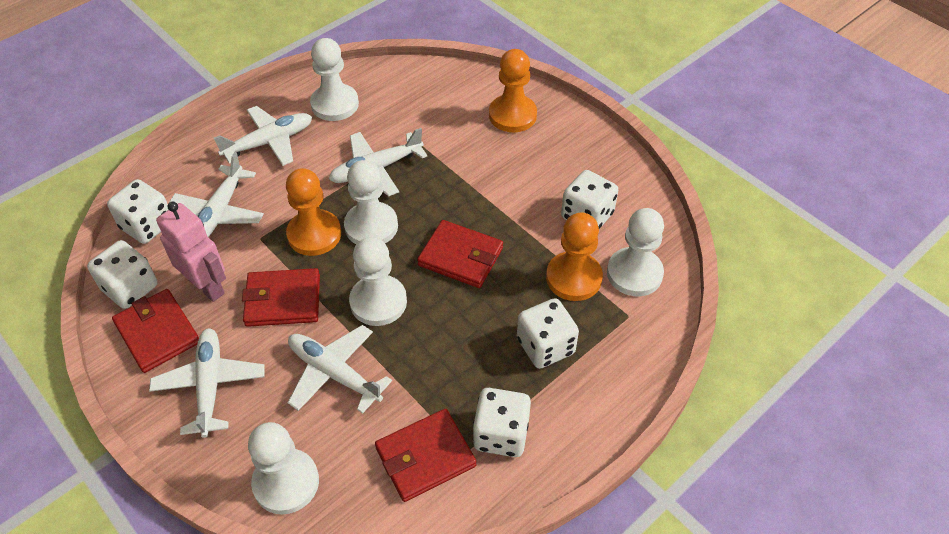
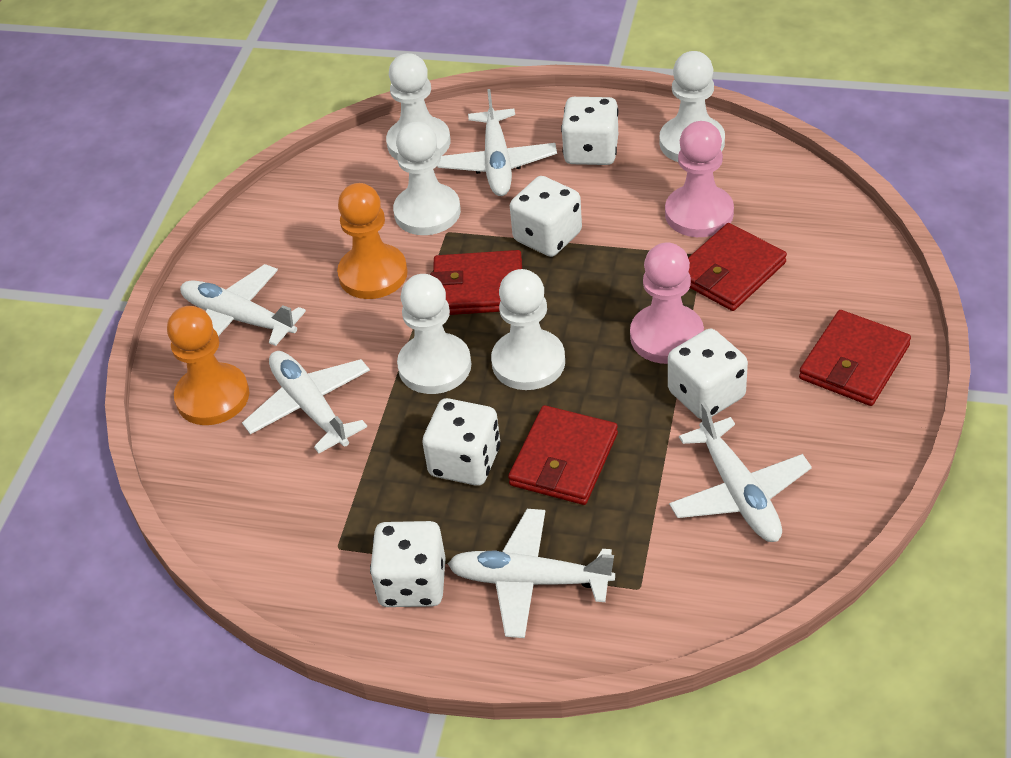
orange pawn: [286,168,341,256] [489,49,537,132] [546,212,603,301] = 3 -> [167,306,249,425] [337,183,408,299] = 2
pink pawn: none = 0 -> [630,242,704,364] [665,121,734,237] = 2
pink robot: [156,202,226,302] = 1 -> none = 0

